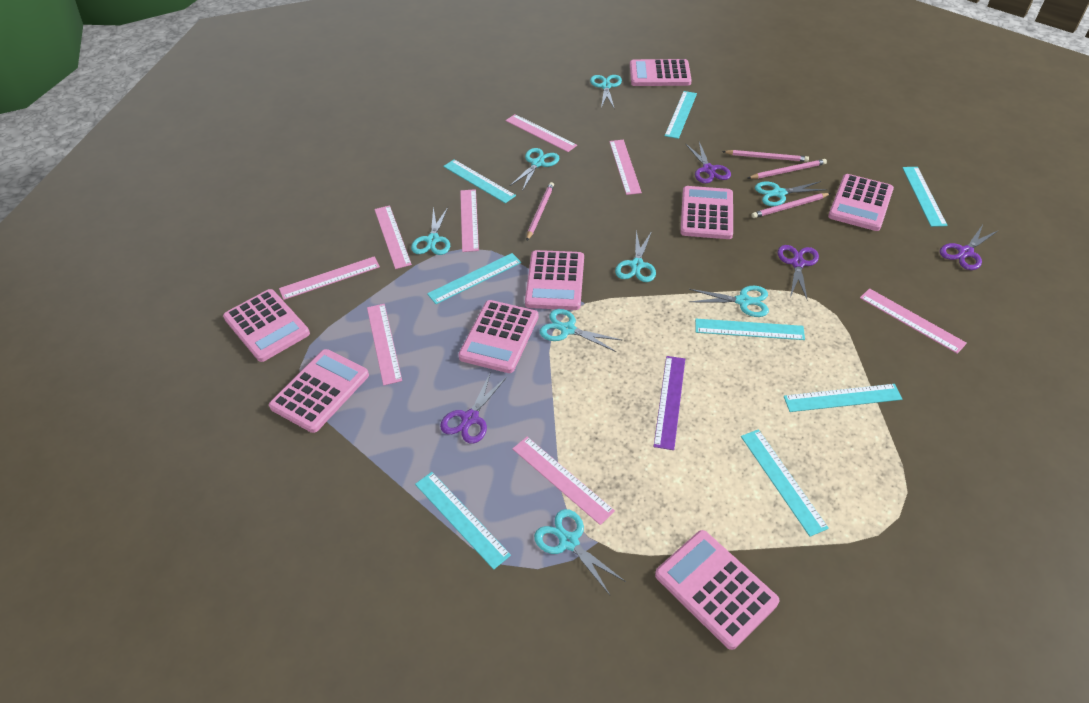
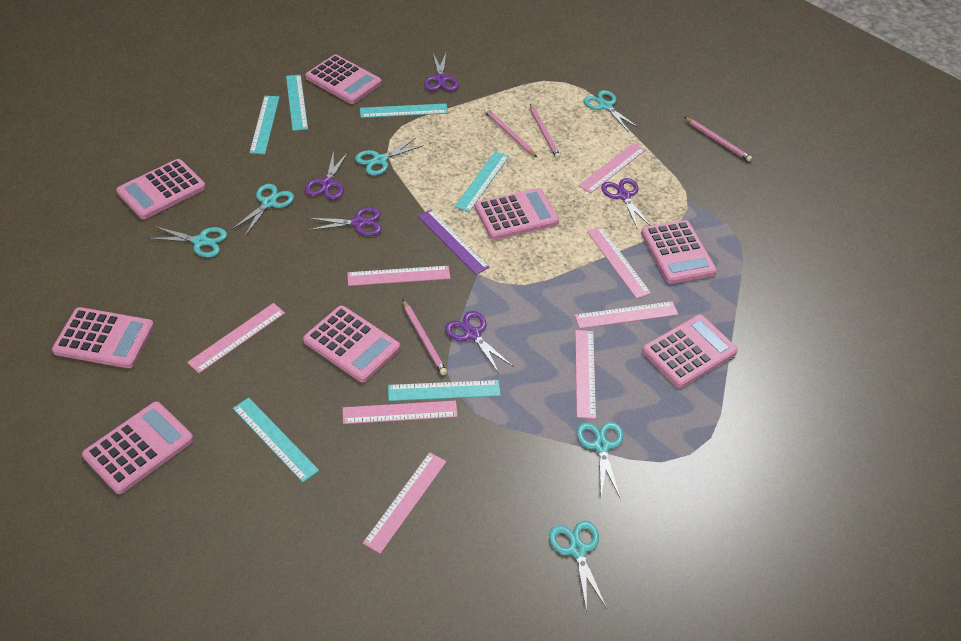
purple scissors: [440,372,507,444] [686,142,731,183] [778,245,819,301] [940,225,999,270] = 4 -> [305,151,348,200] [307,207,382,236] [424,53,459,91] [445,311,514,373] [601,178,651,228] = 5
turquoise ruler: [415,472,511,570] [427,253,521,304] [443,159,516,203] [665,91,697,139] [695,319,805,340] [741,429,829,537] [784,384,902,412] [902,167,948,227] = 8 -> [233,398,319,482] [249,96,279,154] [286,75,308,131] [360,103,448,118] [388,380,501,401] [455,151,509,212] = 6
turquoise scissors: [411,207,450,255] [510,148,559,191] [534,509,626,595] [540,309,622,352] [590,75,622,108] [615,230,656,282] [689,286,769,317] [755,181,828,206] = 8 -> [147,226,227,257] [232,184,294,236] [355,138,424,176] [549,521,607,612] [577,422,623,497] [583,90,639,132] = 6

